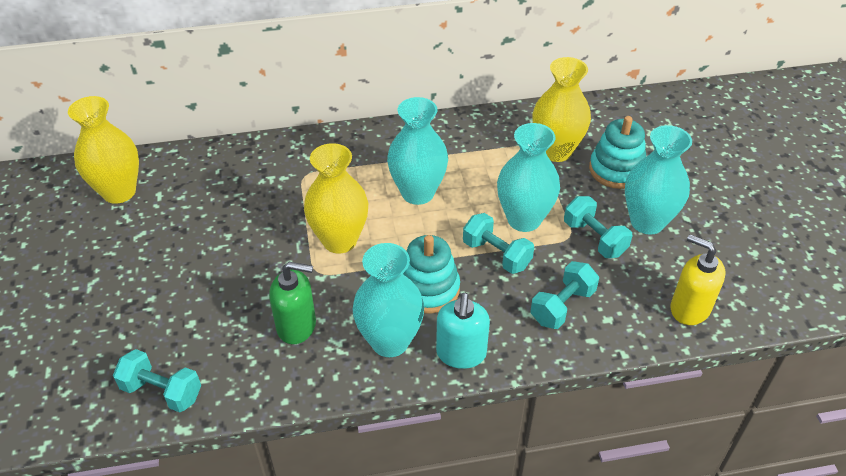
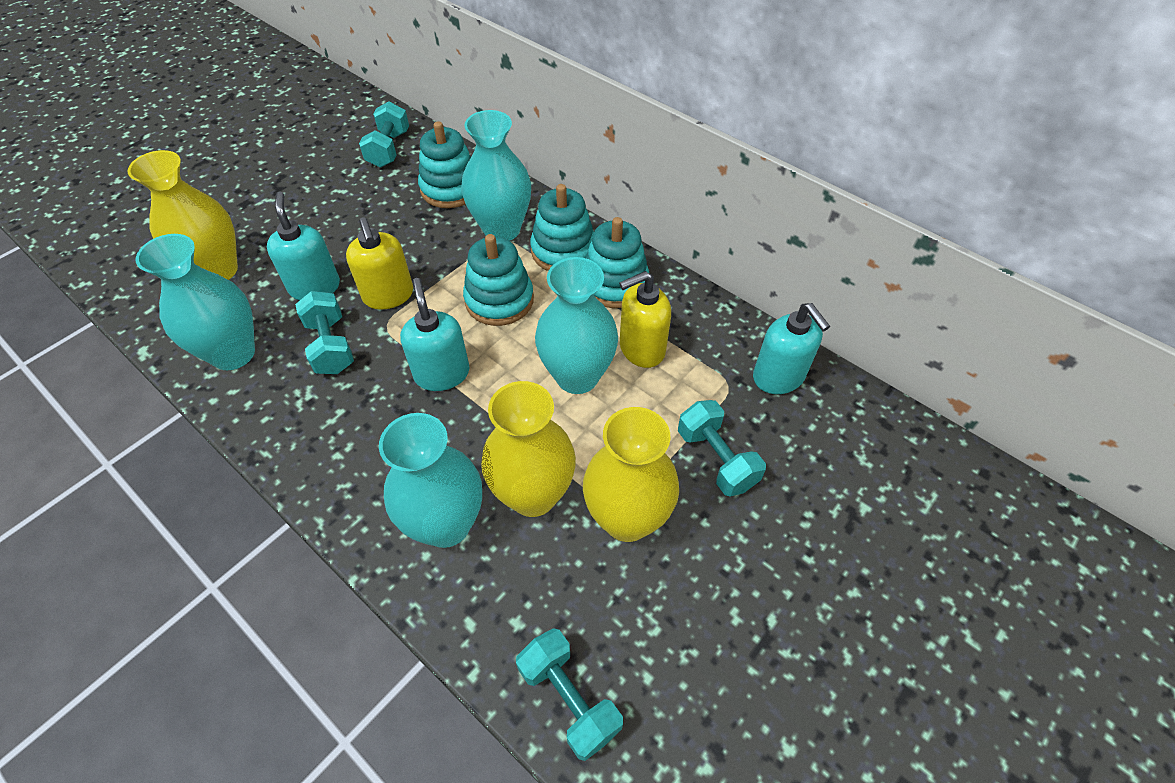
green soap dispenser: [269,262,316,344] = 1 -> none = 0
turquoise soap dispenser: [436,293,490,369] = 1 -> [267,192,340,300] [400,278,469,391] [753,303,830,394] = 3
turquoise stacking toy: [403,235,460,314] [589,116,646,189] = 2 -> [418,121,471,208] [463,234,534,326] [530,184,594,271] [585,217,649,308] = 4
yellow soap dispenser: [671,234,725,325] = 1 -> [346,217,413,310] [619,271,671,368] = 2

